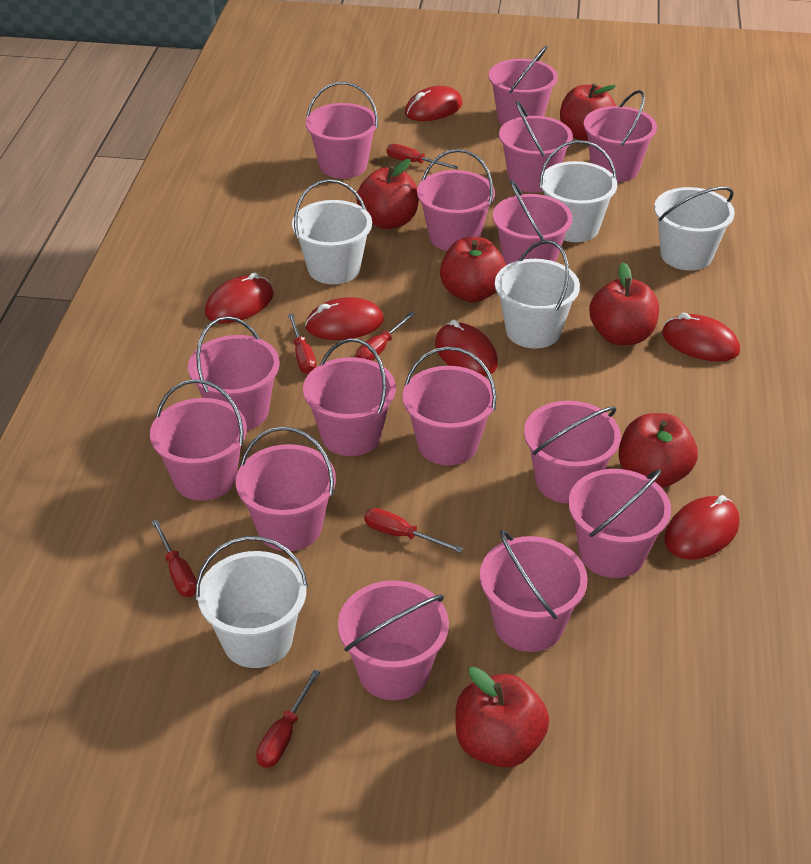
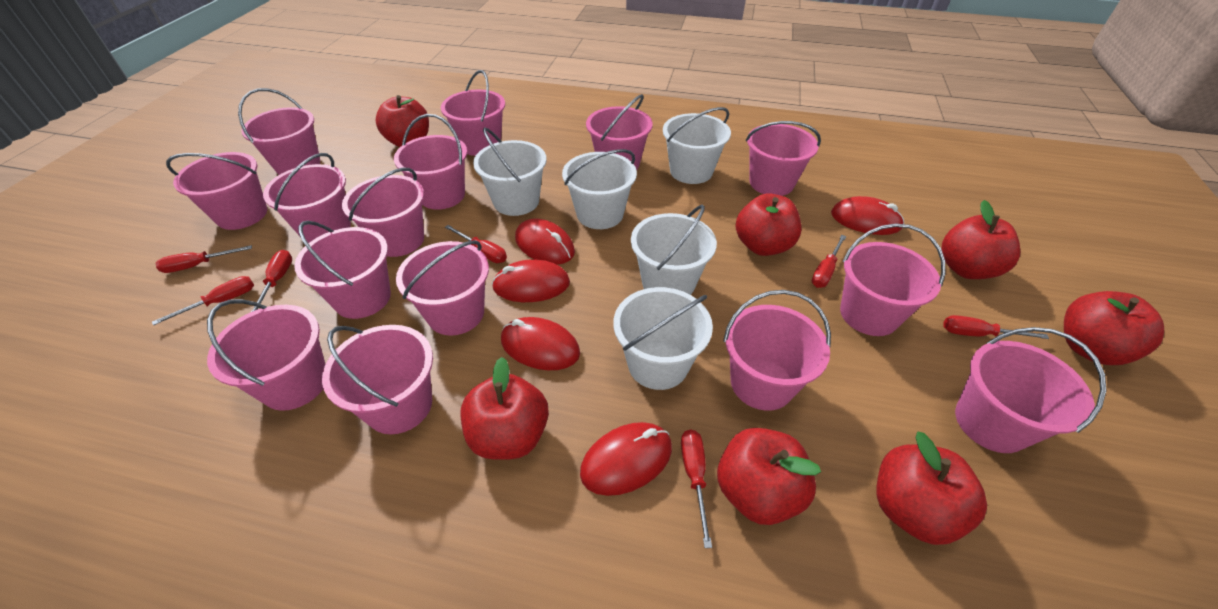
red apple: [356,159,419,229] [440,237,506,303] [455,667,549,768] [560,83,616,141] [589,262,659,346] [618,413,698,488] = 6 -> [376,95,429,147] [461,357,549,460] [717,428,821,525] [736,193,801,256] [877,432,987,545] [941,200,1020,279] [1064,291,1164,365] = 7
red mouse: [205,273,274,323] [305,297,384,340] [405,86,462,121] [435,319,498,377] [662,313,740,362] [664,495,739,560] = 6 -> [492,259,570,302] [501,317,580,370] [515,219,575,265] [580,422,672,496] [831,196,904,235] = 5
red screwdriver: [151,520,197,597] [256,670,320,768] [288,314,316,374] [356,312,416,360] [364,508,463,553] [387,144,458,169] = 6 -> [152,276,254,325] [156,245,252,273] [251,250,292,312] [445,225,507,263] [681,429,712,548] [811,235,846,288] [944,315,1049,339] = 7

